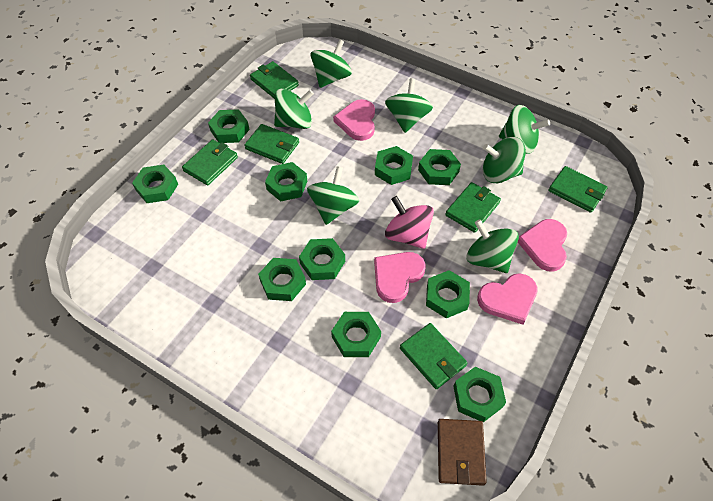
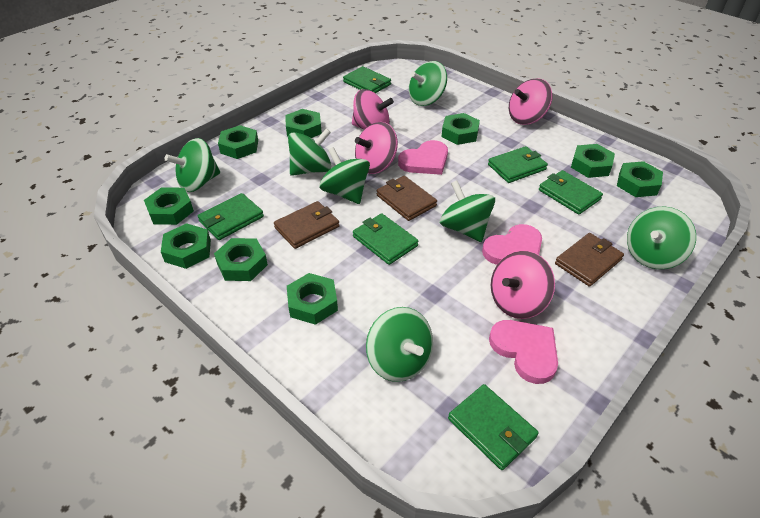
brown wallet: [438,419,487,486] = 1 -> [274,201,340,249] [377,176,437,221] [555,233,624,287] = 3
green nut: [132,165,178,203] [208,109,250,143] [258,258,306,301] [265,162,307,202] [299,238,345,280] [331,312,381,357] [375,146,413,185] [418,149,461,185] [426,270,470,318] [453,367,506,422] = 10 -> [144,187,194,225] [161,223,211,269] [214,238,268,281] [218,125,258,159] [285,109,322,138] [287,273,338,325] [442,113,480,145] [571,144,615,178] [617,161,663,197] = 9
pink heart: [333,99,375,141] [374,252,425,303] [477,273,538,325] [518,219,567,271] = 4 -> [398,140,448,175] [482,224,542,265] [489,320,558,384] = 3
pink spinning top: [385,196,434,249] = 1 -> [352,89,394,129] [355,122,398,174] [491,251,555,319] [509,78,552,125] = 4

